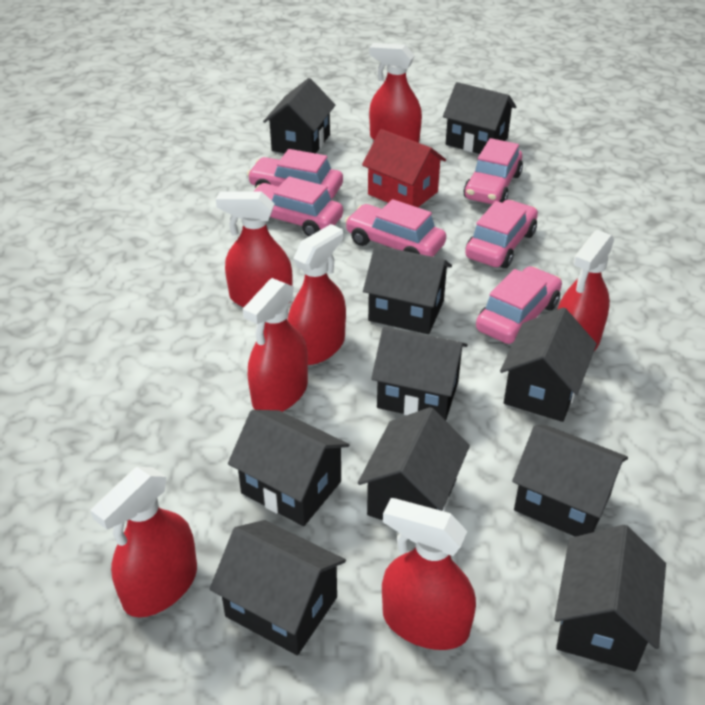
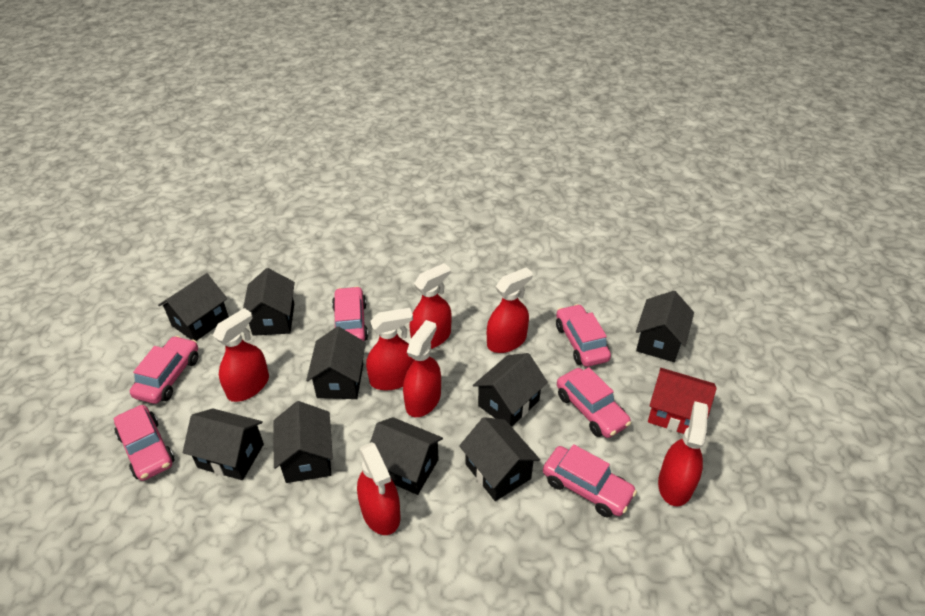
black house: [210,520,346,655] [228,410,349,526] [263,78,335,153] [358,407,470,520] [363,245,452,334] [371,327,468,421] [443,82,517,154] [500,307,597,422] [512,425,628,537] [555,525,666,671] = 10 -> [158,273,229,341] [183,408,264,480] [243,268,295,336] [274,401,333,483] [306,326,366,399] [370,417,443,495] [459,417,540,501] [473,353,548,427] [636,291,694,362] = 9

